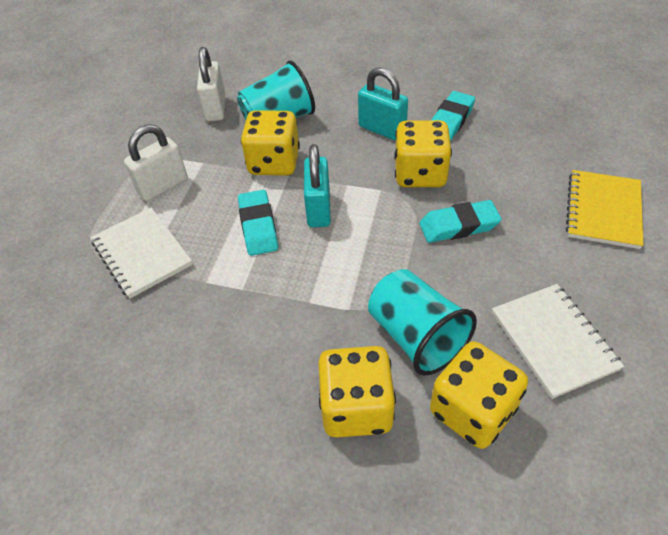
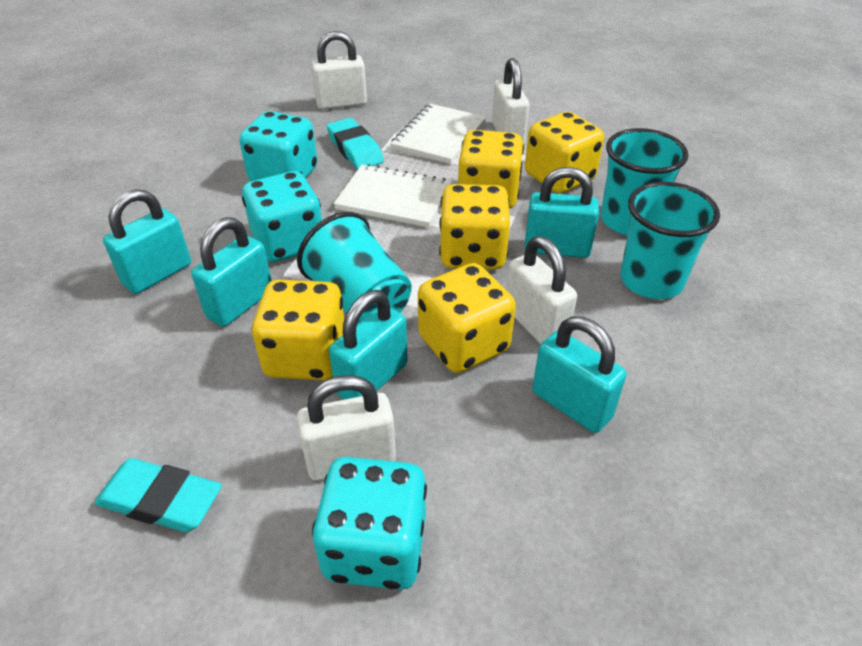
turquoise cup: [237,61,315,120] [368,269,477,376] = 2 -> [297,212,412,323] [601,128,689,235] [620,182,720,299] = 3
turquoise dice: none = 0 -> [239,111,317,181] [242,171,322,262] [312,457,427,590] = 3
turquoise eraser: [238,190,278,256] [419,200,502,243] [431,91,475,141] = 3 -> [95,458,222,532] [326,118,384,169] = 2
turquoise padlock: [304,144,331,228] [358,67,408,141] = 2 -> [103,189,191,294] [191,217,272,327] [329,290,408,400] [525,167,599,258] [532,316,627,433] = 5
white padlock: [124,124,188,201] [197,47,225,121] = 2 -> [297,375,396,481] [311,31,367,110] [492,58,529,145] [506,236,577,344] = 4
yellow dice: [241,110,300,176] [318,346,396,438] [394,120,452,187] [430,341,528,449] = 4 -> [252,280,344,380] [418,263,516,373] [439,184,510,269] [458,130,524,209] [525,112,604,193] = 5
yellow notebook: [566,170,643,249] = 1 -> none = 0

